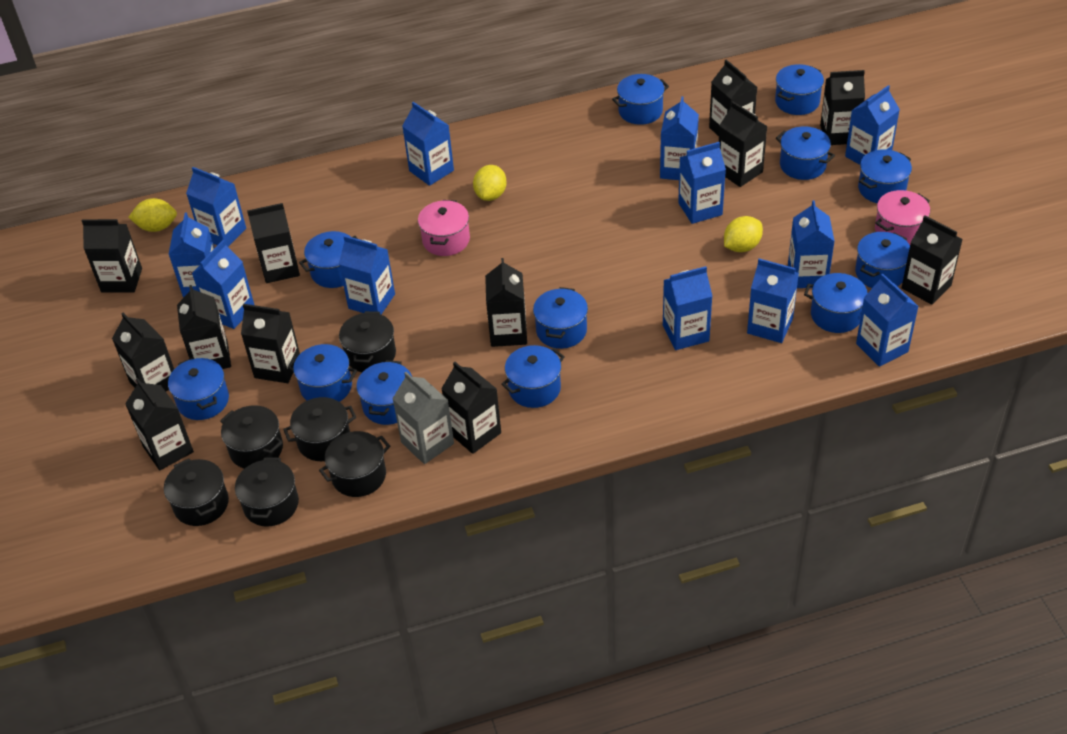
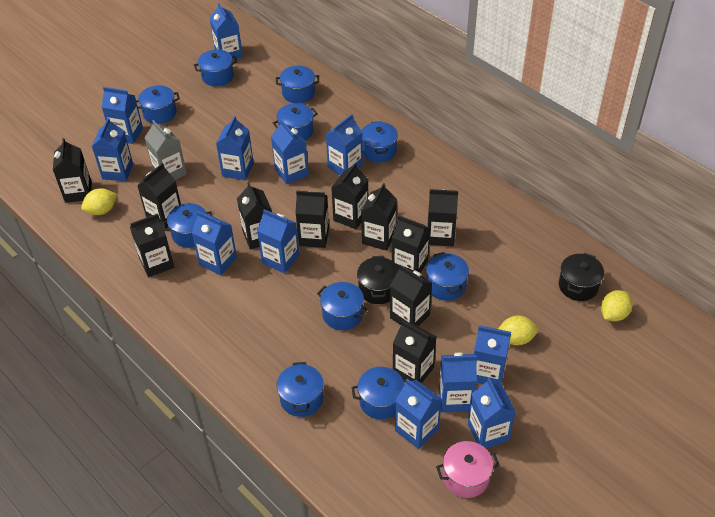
black carton: [82,219,142,293] [112,313,174,391] [125,378,194,470] [177,285,231,369] [241,304,300,383] [247,203,300,283] [441,362,501,454] [485,258,527,347] [709,59,757,136] [719,102,768,187] [820,70,865,145] [902,216,963,305] = 12 -> [53,138,92,203] [130,214,174,277] [137,163,181,228] [237,182,272,250] [296,191,329,248] [331,162,368,229] [361,183,397,251] [390,265,432,327] [392,216,430,273] [393,320,436,384] [427,189,458,246] = 11
black pot: [164,459,229,526] [220,405,283,469] [235,457,299,527] [283,397,356,461] [319,431,390,497] [339,311,396,372] = 6 -> [357,256,399,304] [559,253,604,301] = 2
blue pot: [168,357,229,420] [287,344,357,402] [299,231,358,288] [356,360,412,425] [501,345,564,408] [533,287,588,349] [612,74,669,125] [775,64,824,115] [776,126,835,180] [804,273,868,333] [855,232,910,288] [858,149,912,203] = 12 -> [136,85,180,124] [162,203,212,248] [194,49,237,87] [273,103,318,141] [276,66,319,103] [277,362,324,417] [317,282,368,330] [351,367,406,420] [362,121,398,162] [426,252,469,301] = 10
pink pot: [418,200,470,256] [875,190,930,245] = 2 -> [436,441,499,498] = 1

